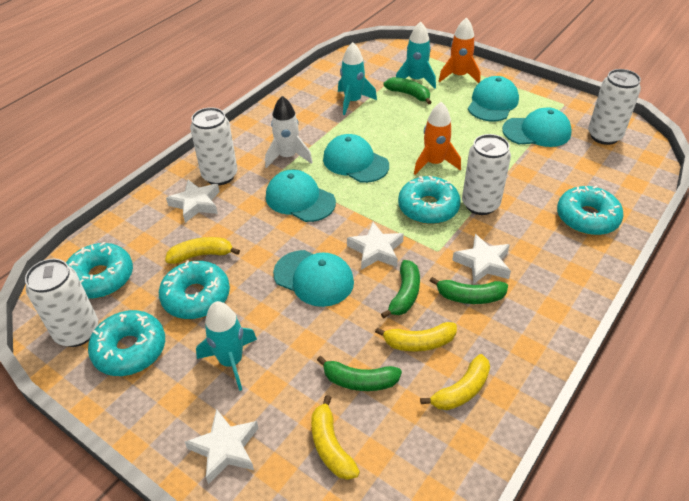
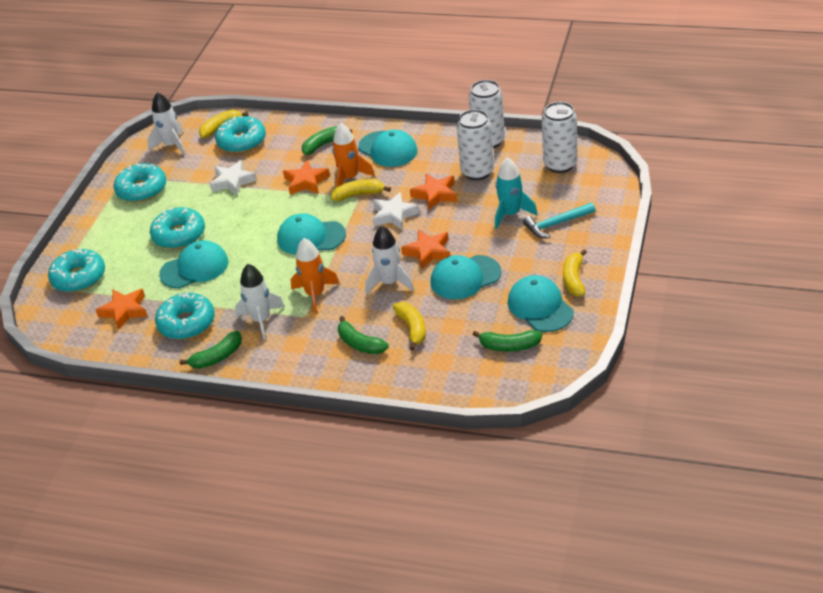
orange star: none = 0 -> [96,289,148,330] [283,160,330,195] [401,229,450,269] [410,173,457,210] = 4
turquoise hammer: none = 0 -> [523,202,595,238] = 1
turquoise rocket: [196,301,257,391] [338,42,377,115] [396,21,436,89] = 3 -> [495,157,537,229] = 1
white can: [25,259,98,347] [190,107,237,185] [462,134,511,215] [588,69,641,145] = 4 -> [456,109,494,180] [469,80,505,148] [542,102,577,173] = 3
white rocket: [265,96,313,168] = 1 -> [147,92,186,156] [235,264,285,340] [365,226,414,294] = 3
white star: [166,180,220,223] [185,409,258,484] [347,222,404,270] [452,234,511,284] = 4 -> [210,160,257,196] [372,192,419,230] = 2

